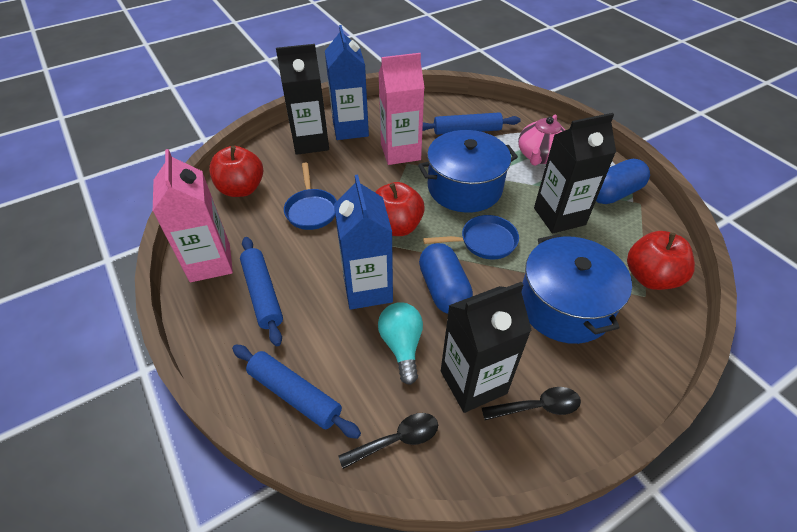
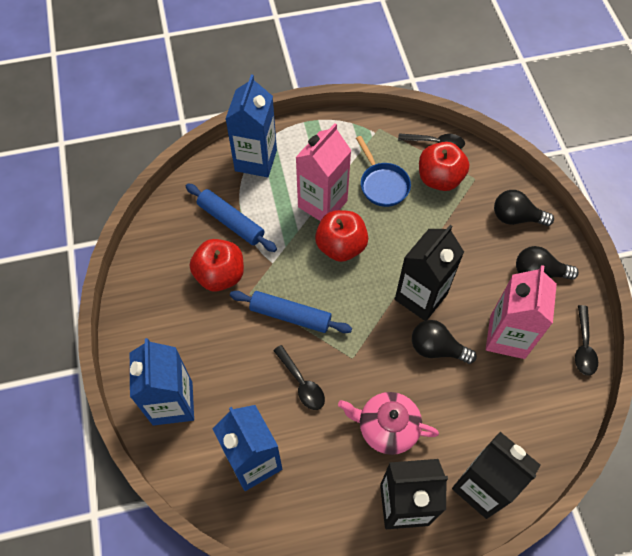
black light bulb: none = 0 -> [412,320,477,364] [494,190,554,226] [516,246,579,280] = 3
black spoon: [338,413,438,469] [482,387,581,420] = 2 -> [273,345,325,410] [398,133,465,149] [575,305,598,376] = 3
blue capsule: [419,243,473,314] [596,159,650,204] = 2 -> none = 0
blue carton: [325,25,369,140] [334,174,393,310] = 2 -> [130,338,194,426] [212,405,282,491] [226,74,277,177] = 3
blue pan: [284,163,337,230] [423,215,519,260] = 2 -> [356,136,411,207] = 1
blue pot: [418,130,518,213] [521,234,632,344] = 2 -> none = 0
blue rolling pin: [232,345,361,439] [240,237,283,346] [422,112,520,135] = 3 -> [186,183,277,252] [230,291,352,333] = 2
turquoise light bulb: [378,302,423,385] = 1 -> none = 0

